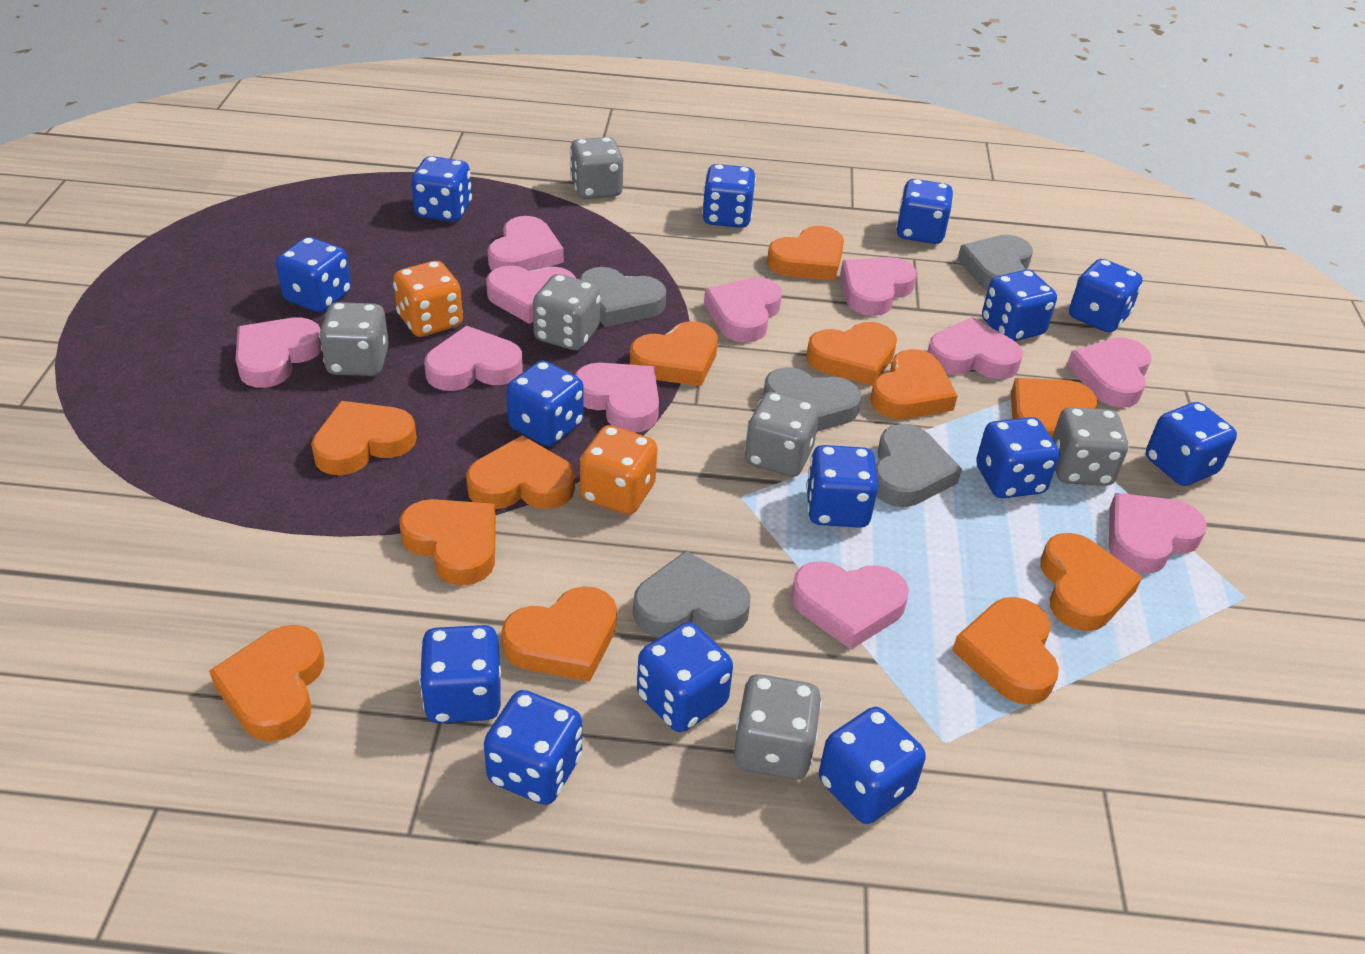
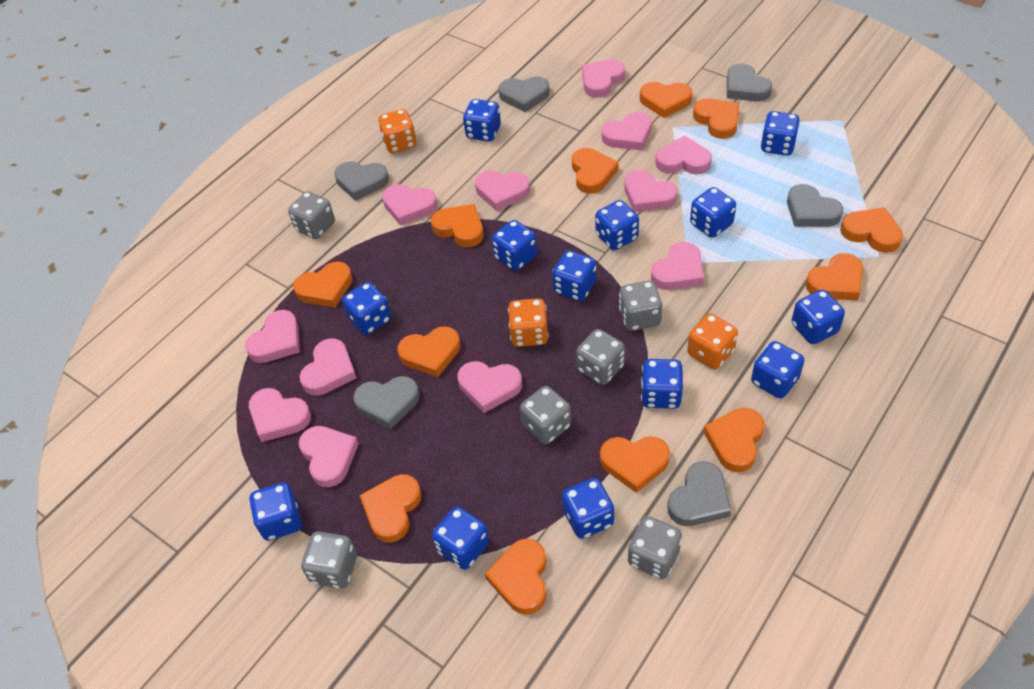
blue dice: [276,237,351,312] [411,156,472,222] [419,625,501,723] [484,690,582,805] [506,360,584,446] [637,622,733,732] [702,164,756,228] [806,445,878,528] [819,707,926,824] [896,179,953,244] [976,417,1060,498] [982,270,1057,341] [1069,259,1142,333] [1146,402,1237,486] = 14 -> [249,482,302,541] [342,282,391,335] [432,506,489,570] [463,99,501,141] [492,220,537,271] [552,250,596,301] [562,478,614,539] [595,200,639,250] [641,359,683,409] [690,187,736,238] [751,341,805,398] [761,111,800,156] [792,290,845,344] = 13
grey heart: [579,267,666,327] [633,551,751,637] [763,367,861,432] [876,424,962,507] [958,235,1033,290] = 5 -> [334,161,389,201] [353,376,420,429] [498,77,550,112] [667,462,731,526] [727,64,772,102] [787,184,843,227] = 6
orange dice: [393,261,463,337] [580,425,657,515] = 2 -> [378,109,417,153] [508,298,549,347] [687,313,738,369] = 3
pink heart: [236,317,322,388] [424,326,523,391] [486,265,576,324] [487,216,564,271] [575,363,659,433] [704,277,782,342] [791,561,909,650] [840,257,917,316] [927,317,1023,379] [1067,337,1151,408] [1109,493,1207,574] = 11 -> [245,310,300,363] [249,388,311,442] [299,338,357,396] [299,426,359,487] [382,184,437,226] [458,361,522,413] [475,171,530,211] [582,60,625,98] [602,112,652,150] [624,170,677,212] [651,242,704,290] [655,136,712,175] = 12

